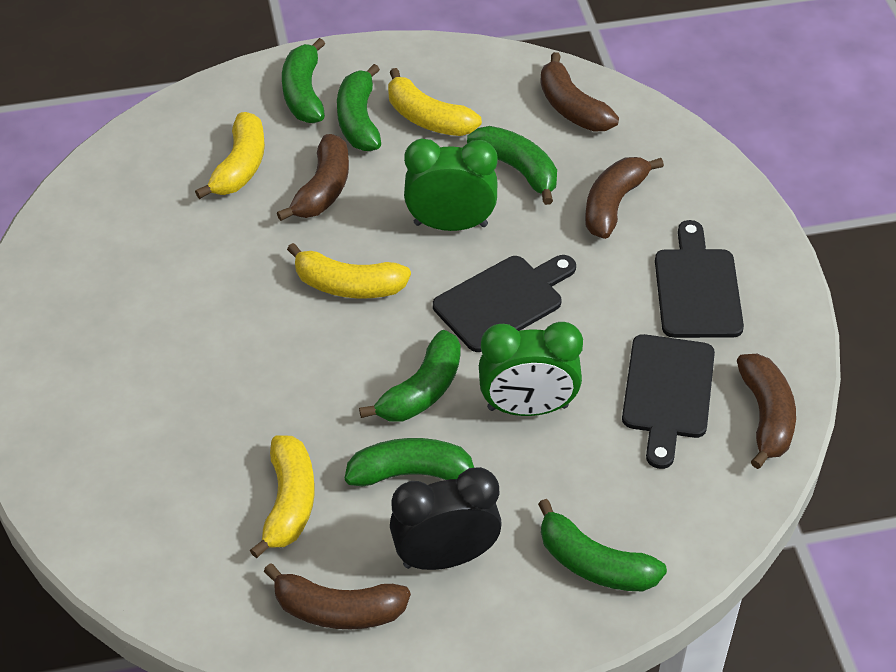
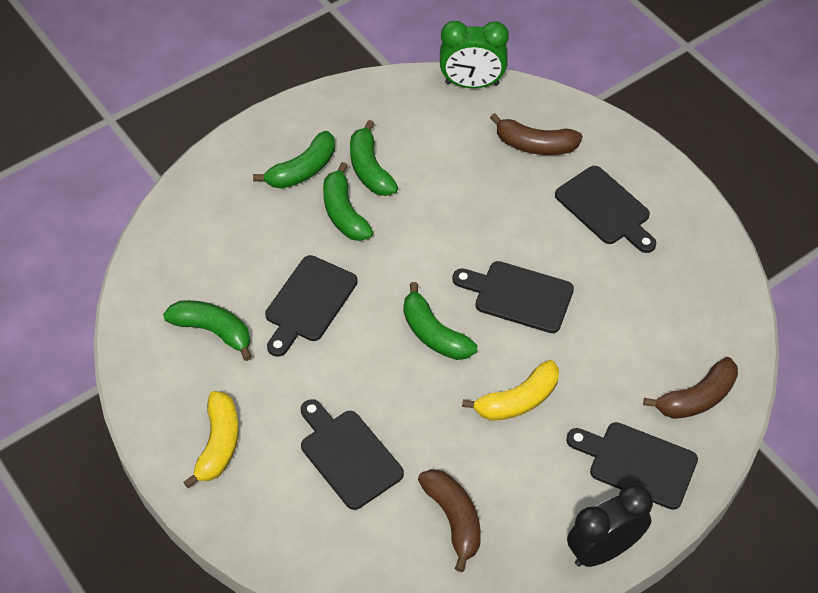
black cutting board: [433,255,576,352] [622,334,715,469] [655,220,744,338] = 3 -> [265,255,358,357] [301,399,404,510] [452,261,574,333] [555,166,657,253] [566,422,698,510] = 5
brown banana: [263,563,411,629] [277,134,349,221] [540,52,619,132] [585,157,664,239] [737,354,796,469] = 5 -> [418,469,481,572] [490,113,583,155] [644,357,738,419] = 3
green banana: [282,38,325,123] [337,64,381,151] [345,438,474,486] [359,330,461,421] [467,126,557,205] [538,499,667,591] = 6 -> [163,300,252,361] [253,131,335,189] [323,162,373,241] [350,120,398,196] [404,282,477,360] = 5
green clock: [404,139,498,231] [479,322,583,416] = 2 -> [440,21,509,88] = 1
yellow banana: [195,112,265,199] [250,435,315,558] [287,243,411,298] [388,68,482,136] = 4 -> [183,391,239,488] [462,360,559,421] = 2

